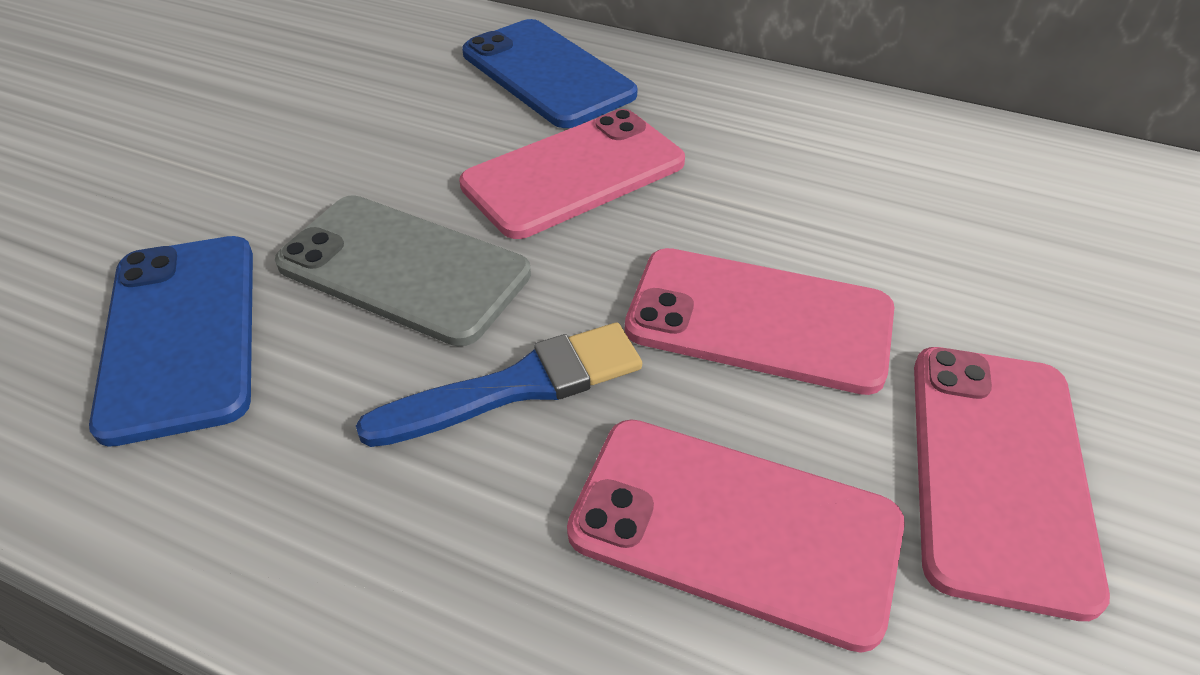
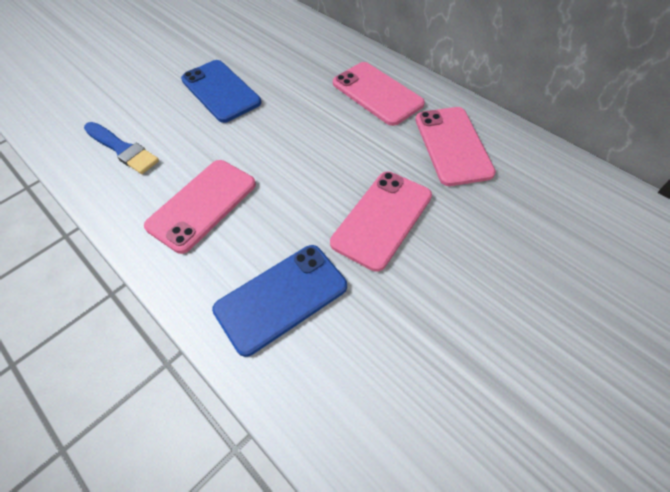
grey phone: [275,195,531,346] = 1 -> none = 0

